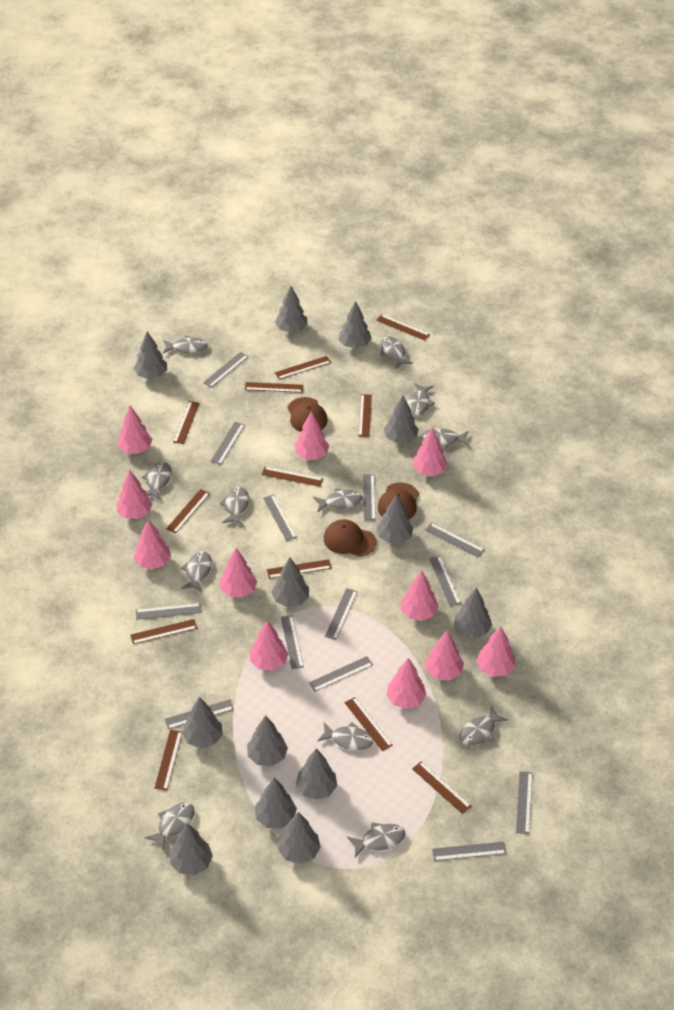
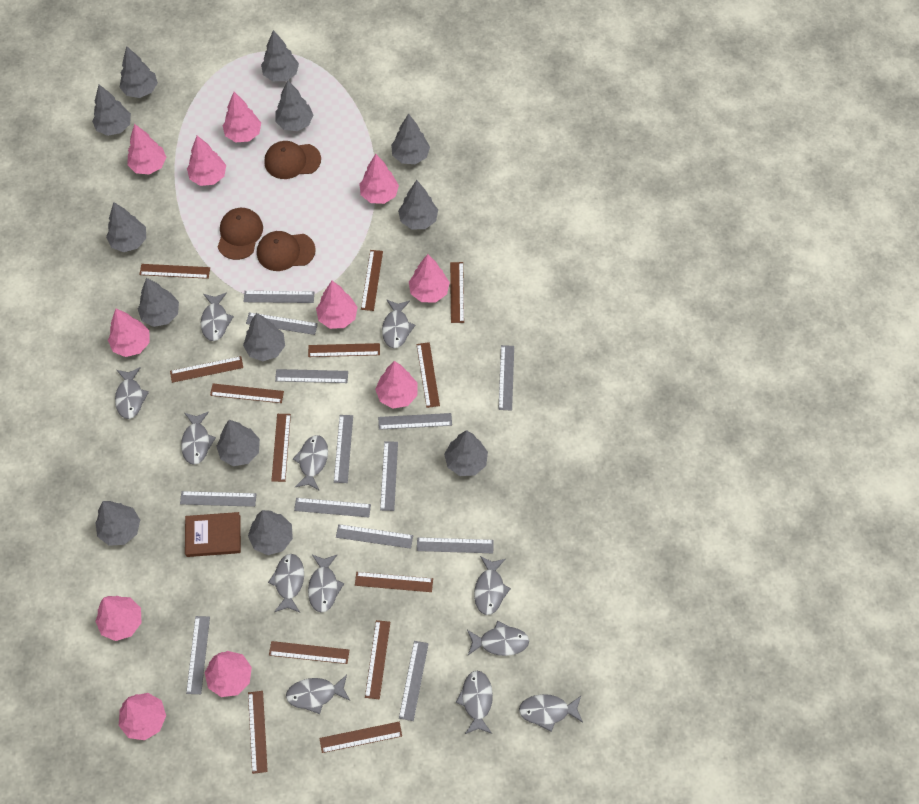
brown book: none = 0 -> [185,512,241,557] = 1
brown ruler: [130,619,197,644] [154,730,182,791] [166,489,210,534] [173,401,200,444] [245,382,303,393] [262,467,323,487] [267,559,332,579] [275,356,331,379] [344,697,393,751] [358,394,372,437] [377,314,430,340] [412,761,471,814] = 12 -> [139,264,210,279] [170,356,243,383] [210,384,284,403] [248,691,268,774] [269,641,349,664] [271,414,291,482] [308,343,380,357] [319,722,402,753] [355,572,433,592] [361,250,383,311] [365,620,390,699] [416,342,440,408] [450,262,464,323] = 13

